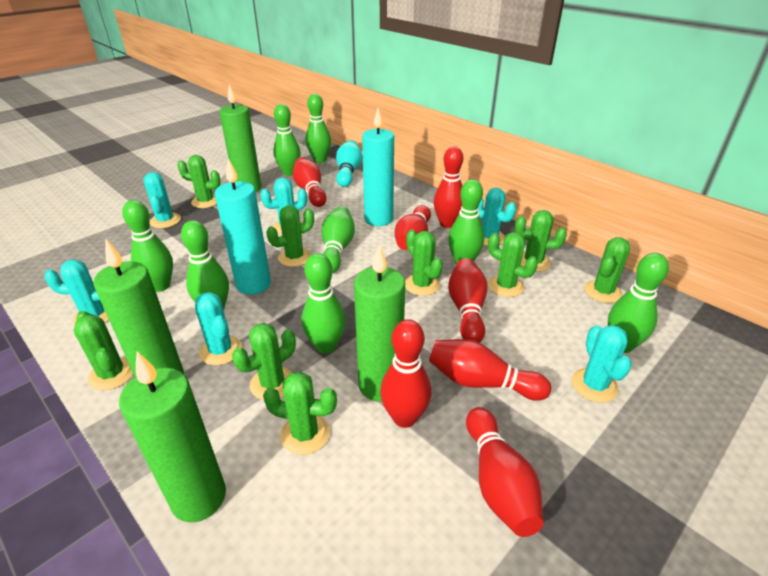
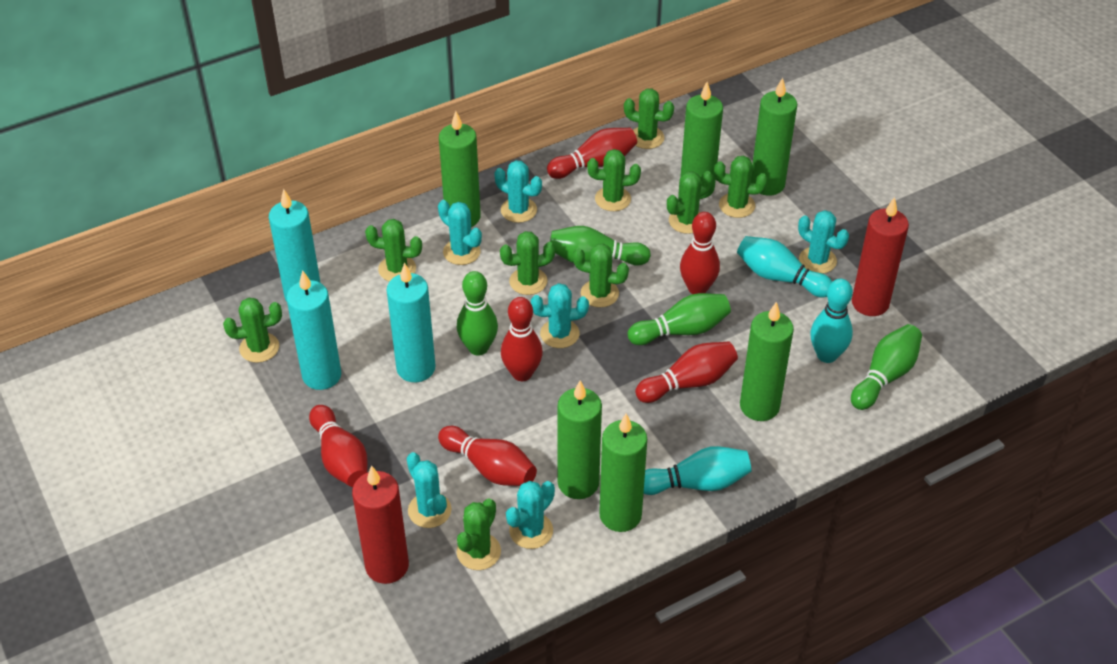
green bowling pin: [122,200,173,292] [181,220,229,311] [273,104,301,176] [302,253,346,354] [306,94,331,163] [321,207,355,273] [448,179,484,264] [608,253,669,353] = 8 -> [457,271,498,356] [550,226,651,266] [628,293,731,345] [851,324,922,410] = 4
green candle: [93,240,184,377] [119,352,226,522] [219,84,261,192] [354,244,405,402] = 4 -> [439,111,481,227] [558,380,602,499] [599,414,647,532] [680,82,723,199] [740,302,794,421] [751,78,797,196] = 6
red bowling pin: [293,157,327,207] [380,319,432,428] [394,205,431,250] [429,339,551,401] [434,146,463,228] [448,258,488,343] [466,407,544,537] = 7 -> [309,405,368,487] [438,426,537,486] [501,297,543,381] [547,128,637,179] [635,342,738,403] [680,212,720,294] = 6
red candle: none = 0 -> [352,465,409,584] [852,197,909,316] = 2
turquoise bowling pin: [336,140,362,187] = 1 -> [643,446,752,495] [737,236,832,297] [810,279,853,363] = 3
turquoise candle: [214,158,271,295] [362,108,394,226] = 2 -> [269,189,321,301] [286,270,341,390] [387,263,436,382] = 3

